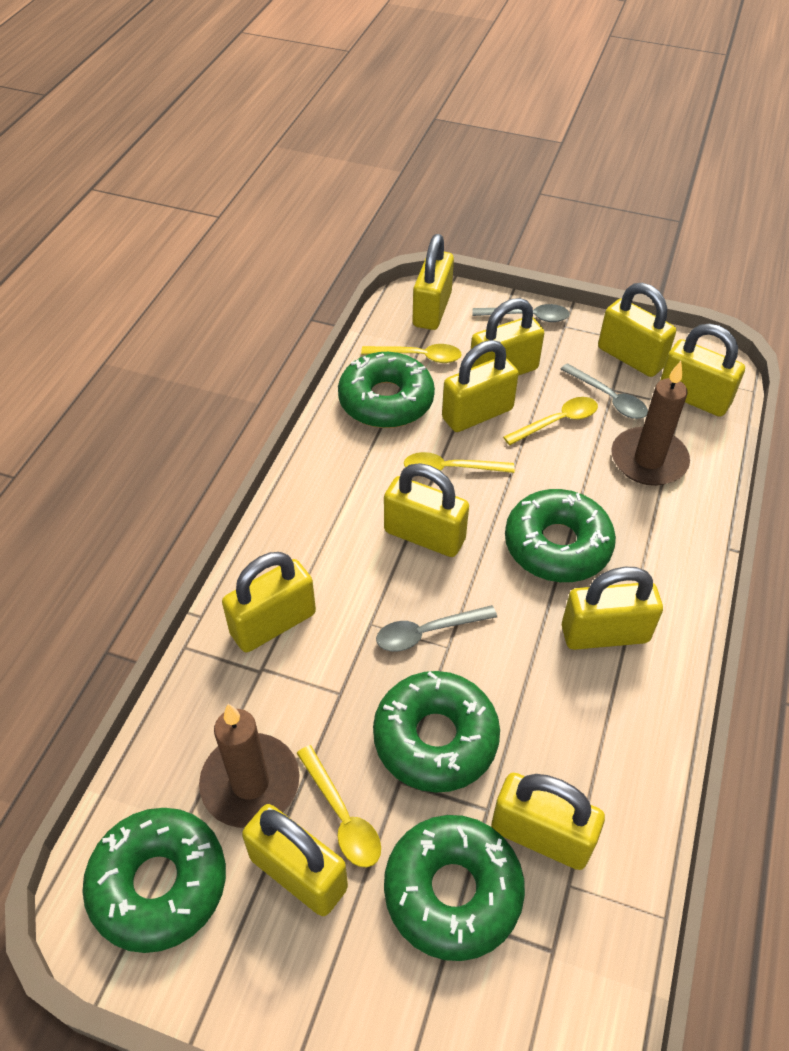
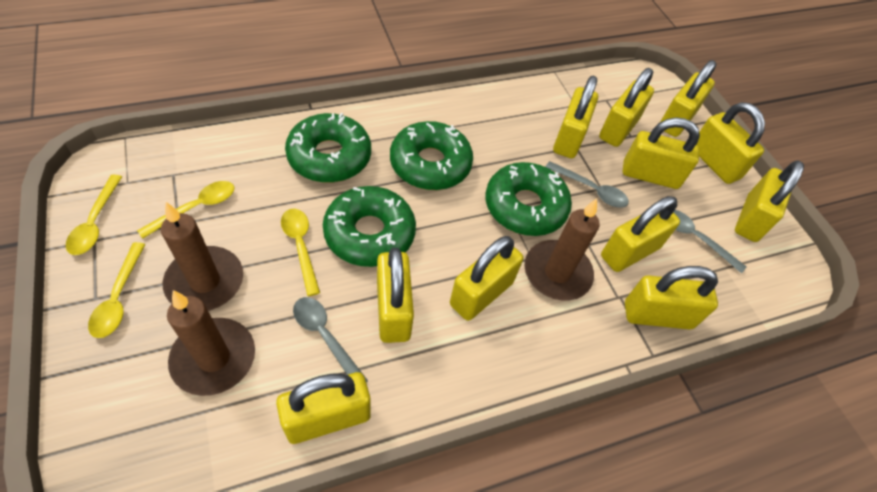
brown candle: [199,704,300,828] [611,361,690,486] = 2 -> [161,202,243,311] [167,290,255,396] [524,199,599,301] = 3
green donut: [82,808,226,953] [338,352,435,428] [373,671,500,793] [384,815,525,961] [505,489,616,582] = 5 -> [285,113,371,183] [323,186,416,267] [390,121,473,190] [485,162,572,236] = 4
yellow padlock: [222,552,316,652] [242,804,348,916] [384,463,469,557] [413,234,454,330] [442,340,519,432] [471,298,544,376] [491,773,605,870] [562,567,663,650] [598,283,676,377] [660,324,745,417] = 10 -> [276,372,371,444] [377,248,414,343] [450,236,523,321] [553,76,598,158] [599,68,654,147] [601,196,680,272] [622,118,700,189] [625,266,718,330] [660,60,716,137] [696,102,765,184] [735,161,804,242] = 11

